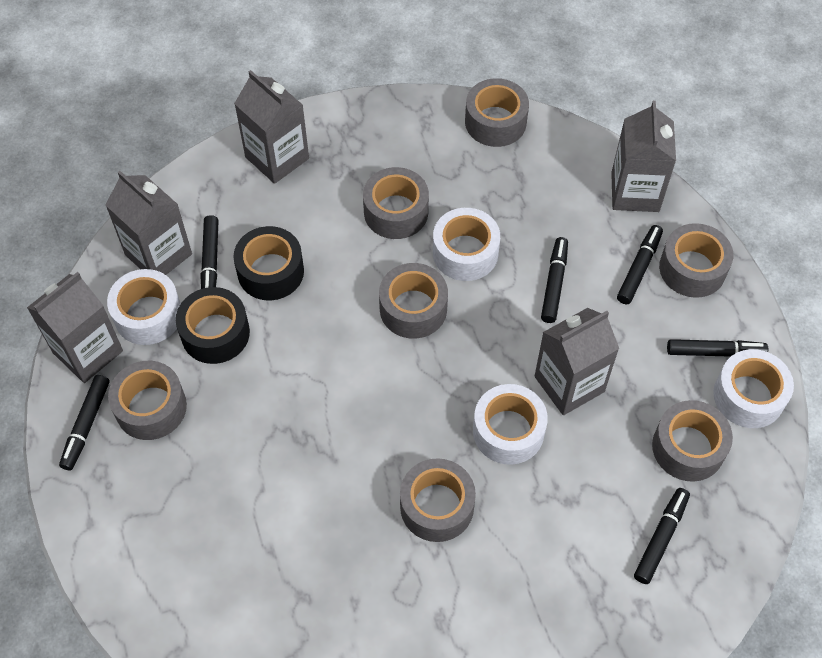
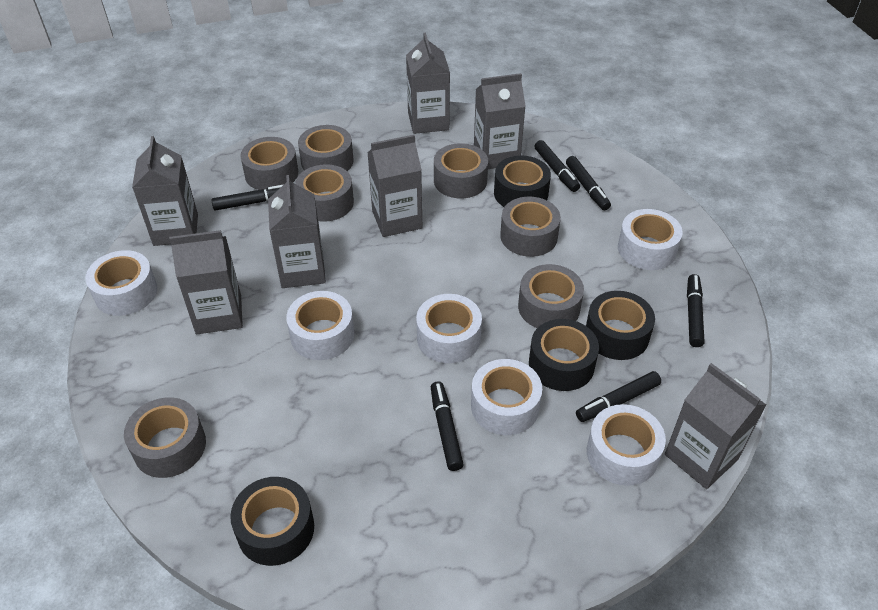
black tape: [176,287,250,364] [233,226,304,300] = 2 -> [230,477,314,566] [494,156,551,207] [529,319,599,391] [586,291,655,360] = 4
grey carton: [27,272,123,383] [105,171,192,275] [234,70,309,184] [535,308,619,415] [611,101,676,212] = 5 -> [132,136,198,246] [169,230,243,334] [268,175,326,288] [367,135,422,237] [406,33,450,134] [474,73,526,169] [665,363,766,489] = 7
white tape: [107,269,181,345] [433,208,500,281] [473,384,548,465] [713,349,794,428] = 4 -> [85,250,157,316] [286,291,354,360] [416,294,482,363] [471,359,542,435] [587,404,666,486] [618,209,683,270] = 6

